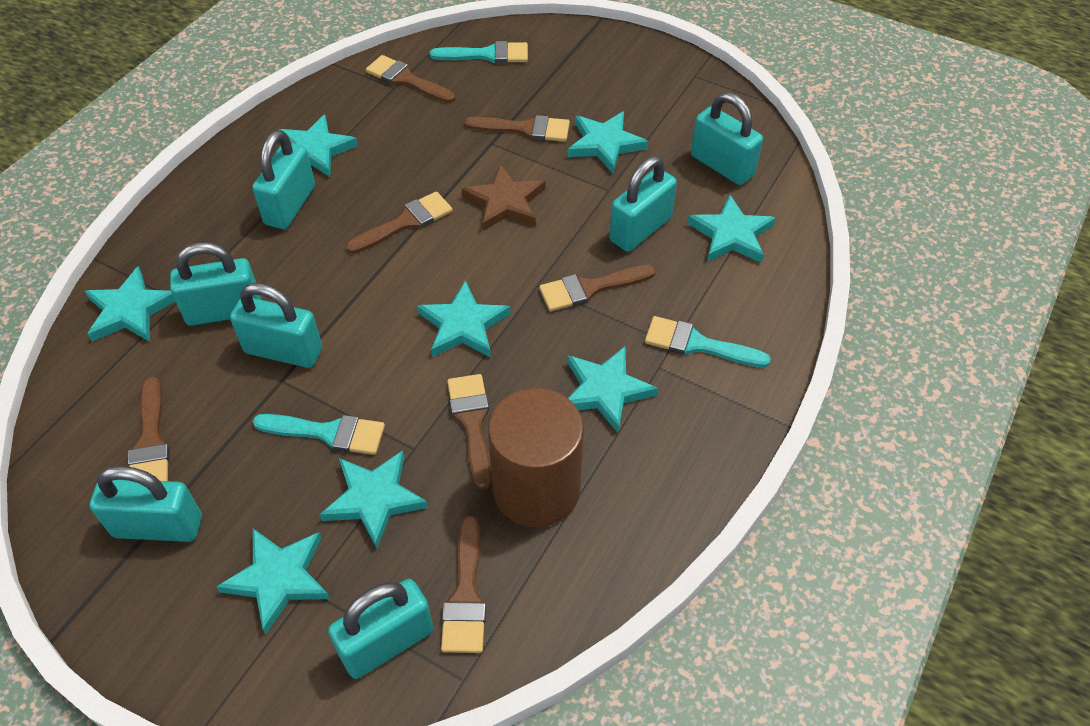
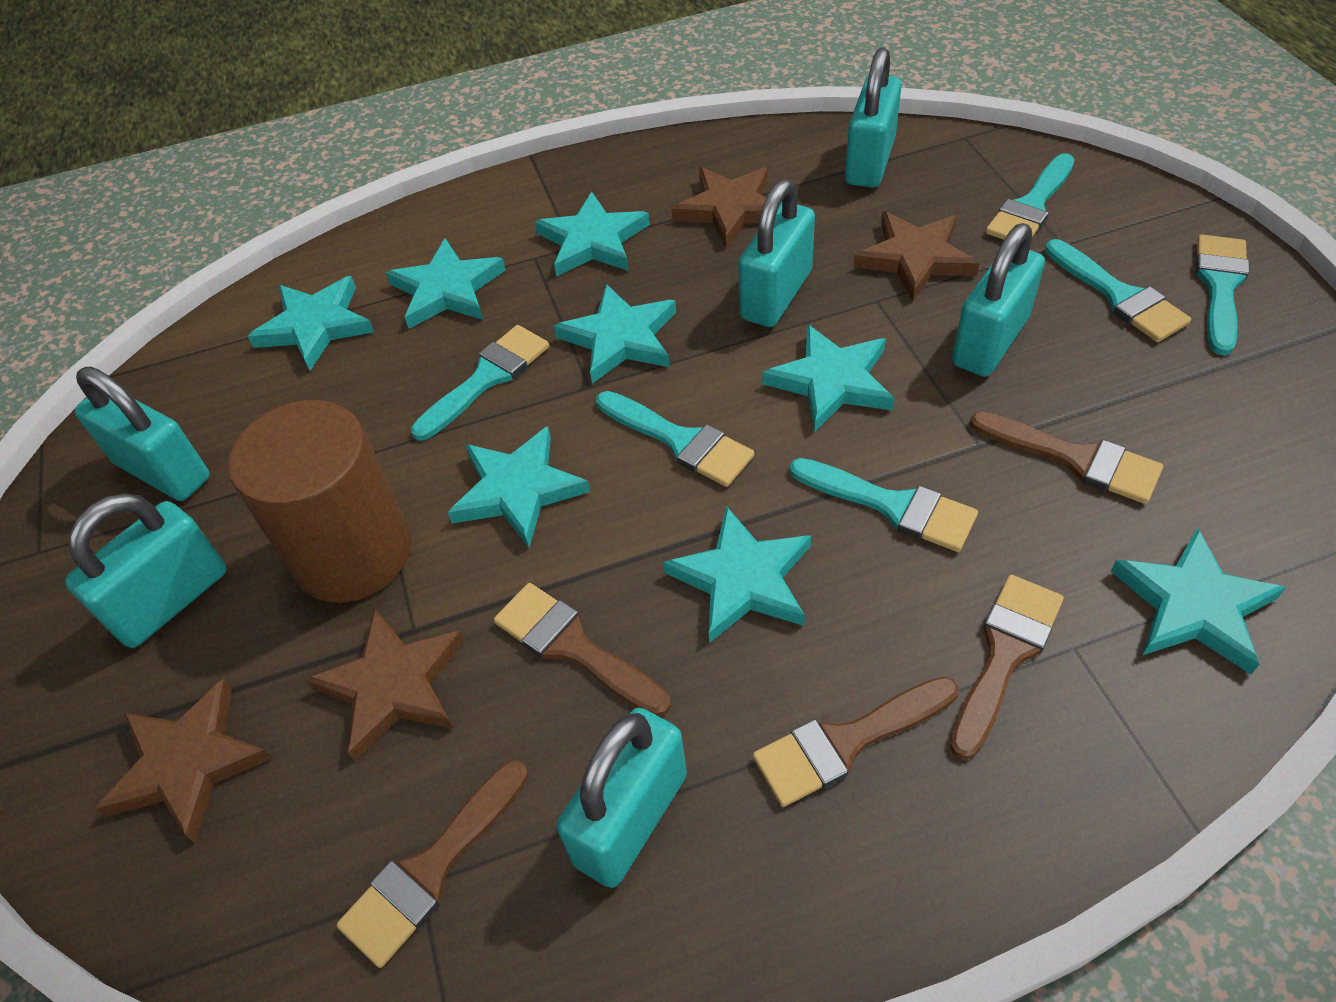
brown brush: [128,376,170,481] [346,191,453,254] [366,55,455,103] [441,515,486,653] [447,374,492,490] [465,115,570,142] [539,265,656,311] = 7 -> [336,760,528,968] [494,583,671,717] [753,676,958,807] [950,575,1064,760] [970,411,1163,504] = 5
brown star: [461,164,546,231] = 1 -> [95,679,273,843] [305,609,465,761] [671,167,768,248] [853,211,980,302] = 4
turquoise brush: [253,414,385,455] [430,41,528,64] [645,316,771,368] = 3 -> [411,325,549,441] [596,391,754,487] [790,458,978,552] [986,153,1075,240] [1045,239,1191,342] [1196,234,1249,355] = 6
turquoise padlock: [90,466,202,542] [170,242,261,326] [230,283,322,368] [252,130,315,229] [328,579,434,679] [609,156,677,252] [691,92,763,185] = 7 -> [65,493,227,648] [74,367,210,501] [556,708,687,888] [738,179,815,327] [845,47,902,188] [952,223,1045,377] = 6

